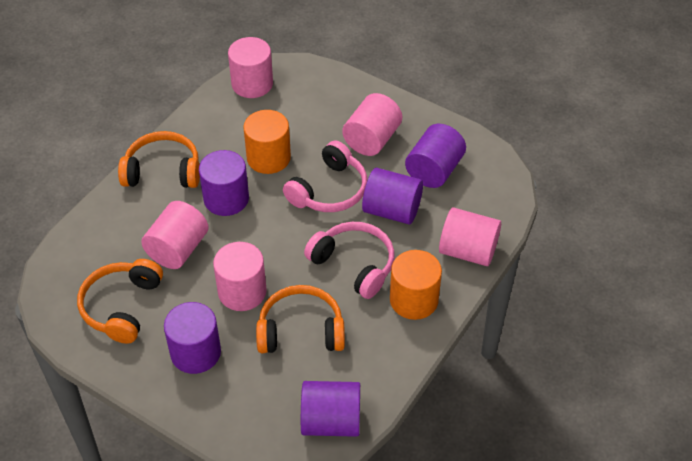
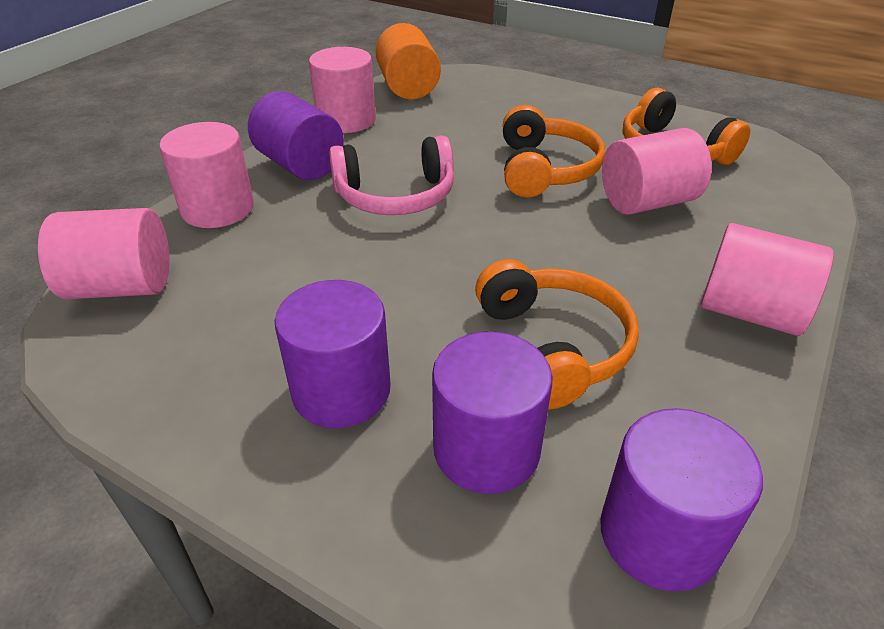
orange cylinder: [243,110,291,174] [390,250,442,320] = 2 -> [375,23,441,99] = 1
pink headphones: [283,140,367,212] [304,222,395,299] = 2 -> [329,135,454,215] = 1
purple cylinder: [164,302,221,374] [199,150,249,216] [301,381,360,437] [362,168,423,224] [405,124,466,188] = 5 -> [248,91,344,180] [275,280,391,428] [432,331,552,494] [600,408,763,592] = 4

